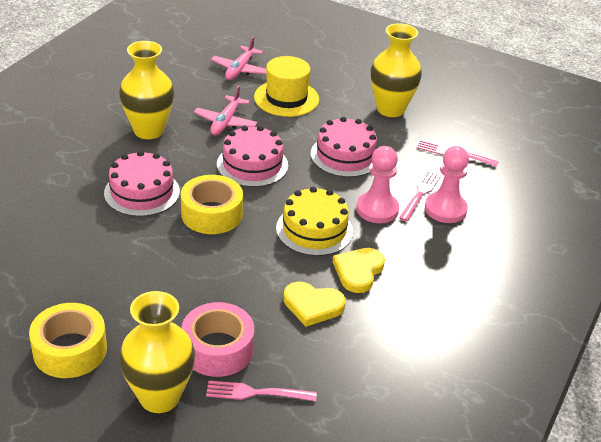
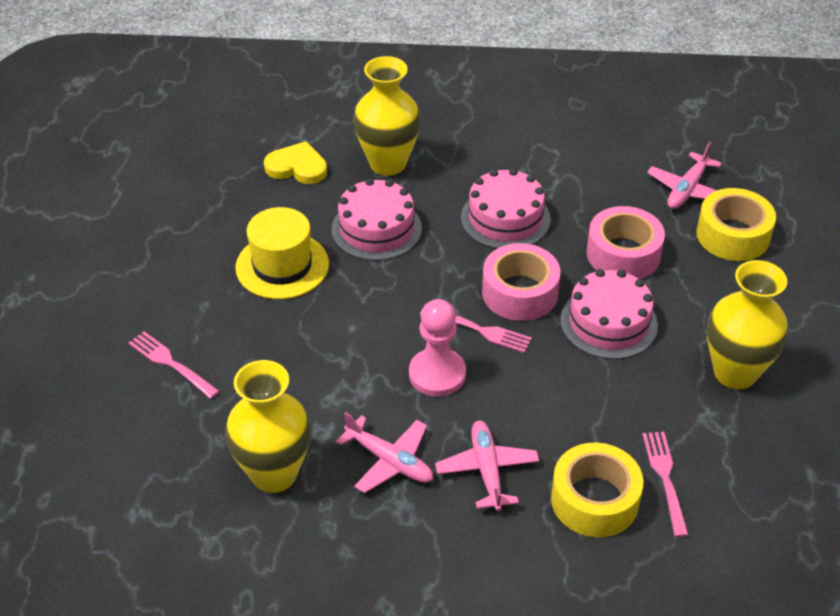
pink pawn: [356,146,399,223] [425,146,469,223] = 2 -> [409,299,466,397] = 1
pink plane: [194,85,258,136] [211,37,266,80] = 2 -> [336,412,433,493] [435,421,539,511] [647,142,722,209] = 3
pink tape: [182,302,254,377] = 1 -> [482,243,561,321] [587,206,665,279] = 2
yellow cake: [276,187,353,256] = 1 -> none = 0
yellow heart: [283,282,346,327] [333,248,385,293] = 2 -> [264,141,327,184] = 1

